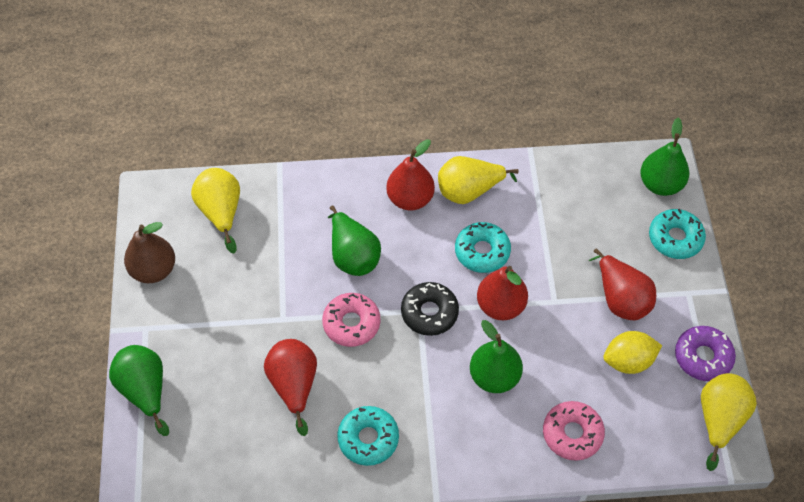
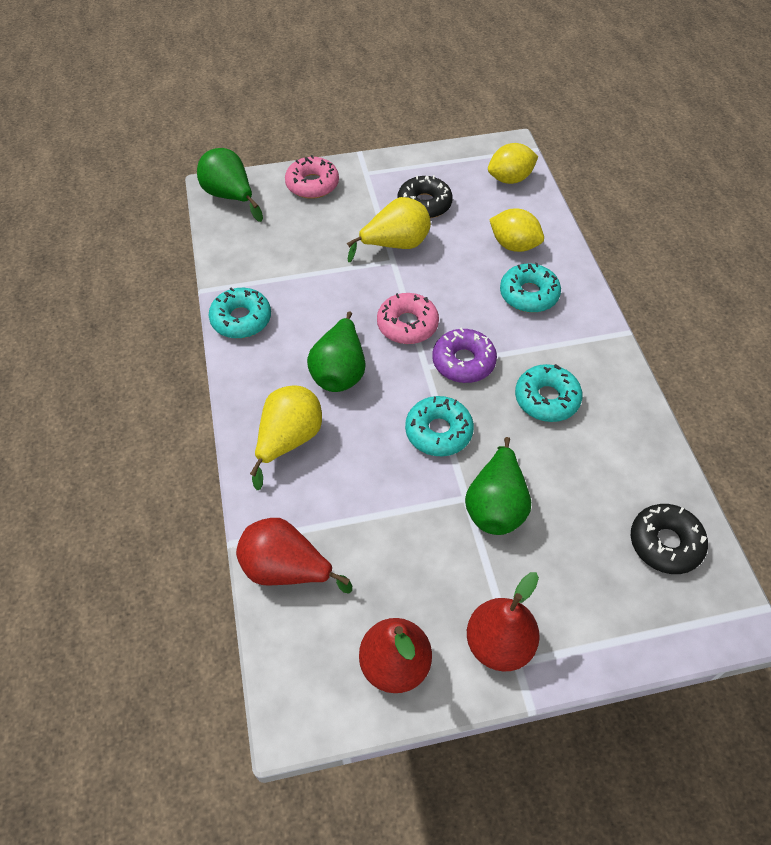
black donut: [401,282,459,336] = 1 -> [397,175,453,218] [631,504,708,574] = 2
brown pear: [124,222,175,283] = 1 -> none = 0
green pear: [109,345,169,436] [328,205,381,276] [470,320,523,393] [640,118,689,196] = 4 -> [197,148,263,222] [307,312,366,392] [465,437,531,535] = 3
red pear: [264,339,317,436] [386,139,435,210] [477,266,528,320] [588,248,656,320] = 4 -> [236,518,352,593] [359,618,432,693] [467,572,540,672] = 3
turquoise donut: [337,406,399,466] [455,222,511,273] [649,209,706,259] = 3 -> [209,287,271,339] [405,396,474,456] [500,263,561,313] [515,364,583,422] = 4
yellow lemon: [603,331,662,374] = 1 -> [488,143,538,184] [489,209,544,252] = 2
yellow pear: [191,168,240,253] [438,156,519,204] [701,373,757,471] = 3 -> [250,385,322,490] [347,197,431,262] = 2

